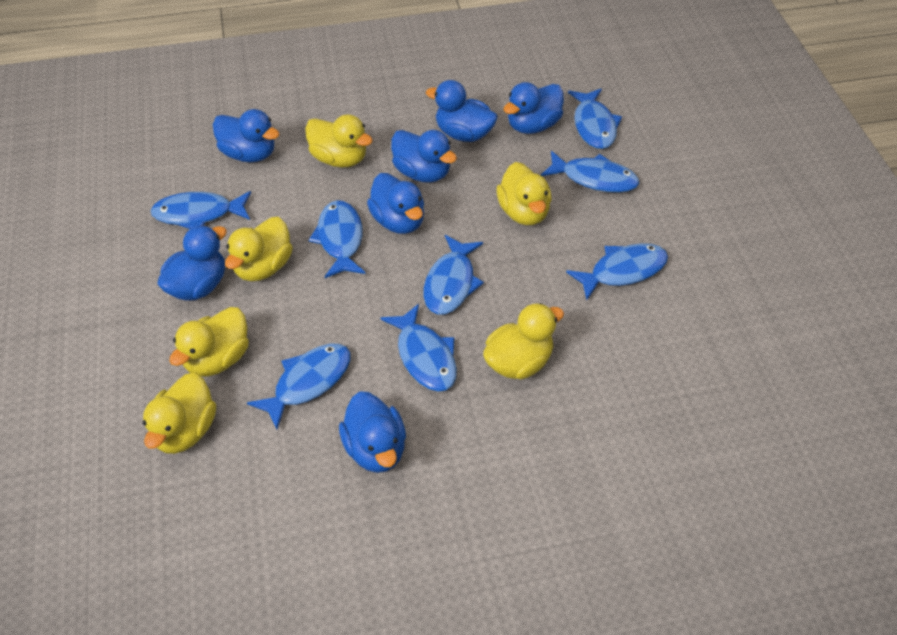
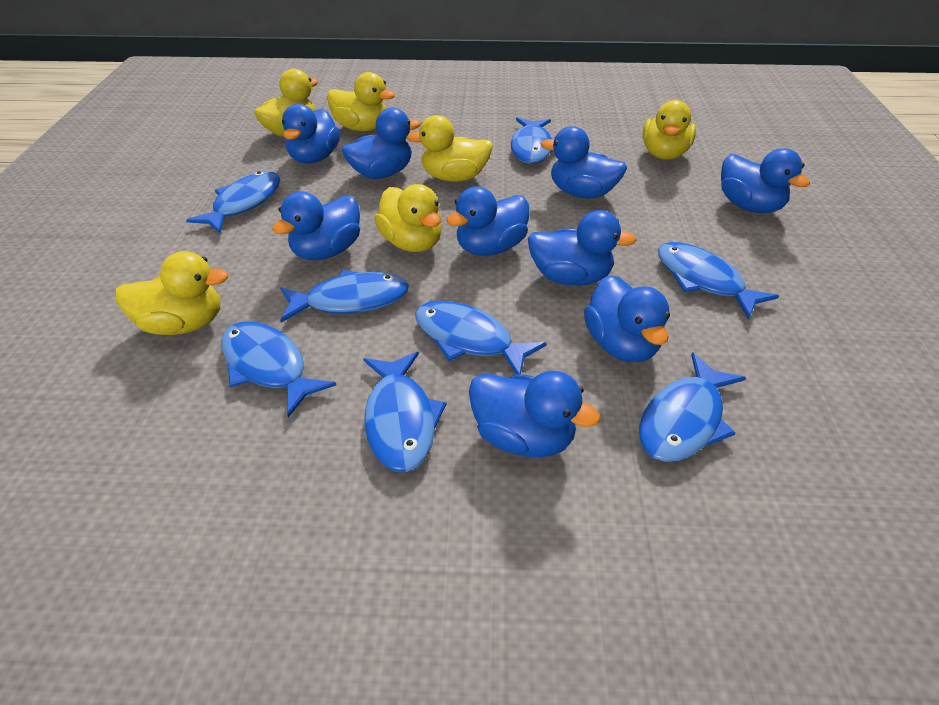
blue duck: [157,225,227,301] [213,109,279,162] [339,391,406,473] [367,173,424,234] [391,130,457,183] [426,80,498,142] [503,82,564,134] = 7 -> [272,191,360,260] [282,104,340,164] [342,108,421,179] [446,186,529,256] [469,371,600,457] [528,210,637,286] [541,126,627,199] [584,275,670,362] [721,148,810,213] = 9

